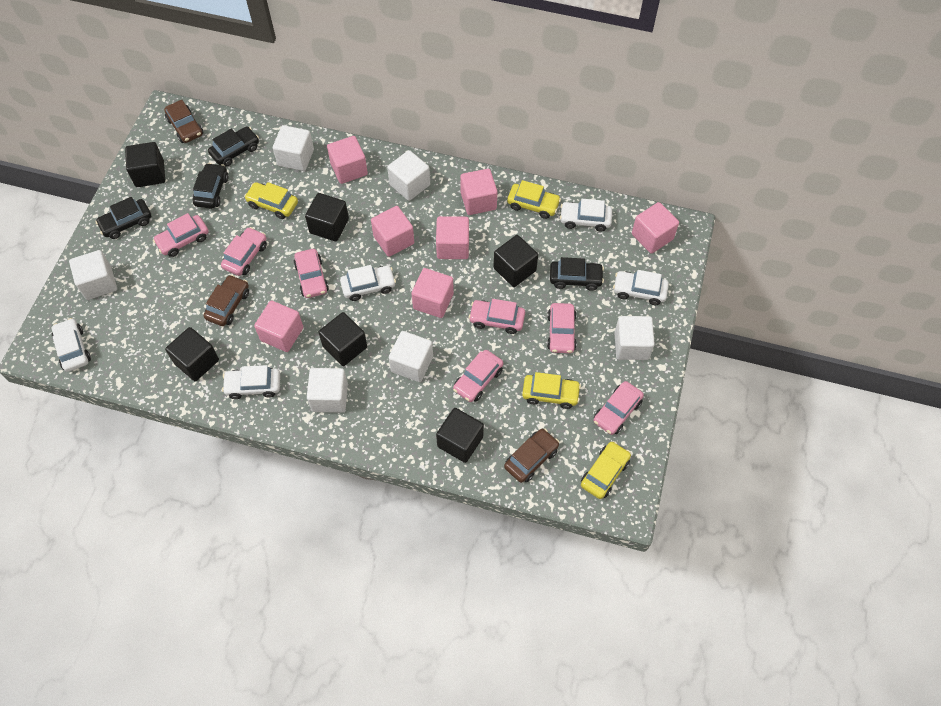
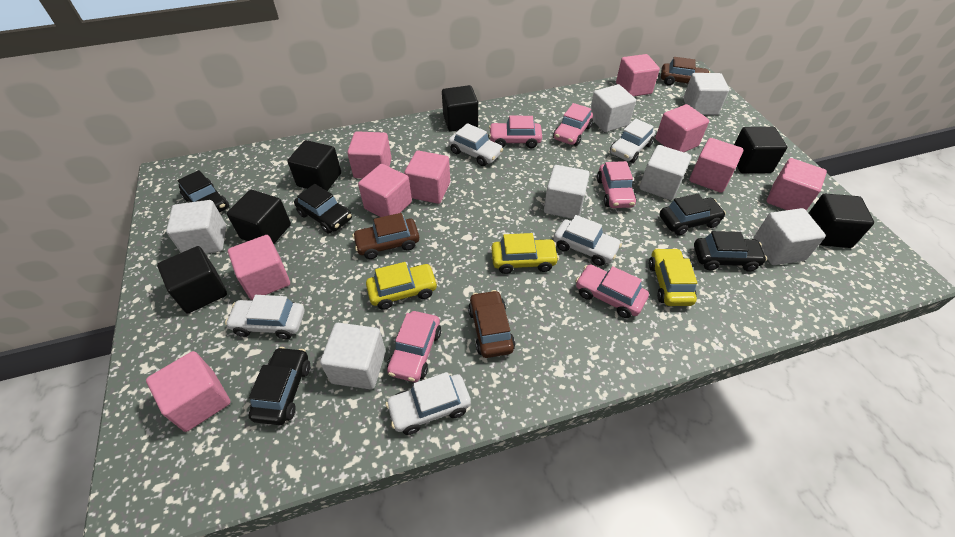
black car: [95,197,151,239] [193,163,228,209] [208,126,259,167] [550,257,604,291] = 4 -> [178,170,229,212] [249,347,310,425] [294,184,352,233] [659,194,726,236] [694,231,767,272] = 5
pink car: [153,213,209,257] [221,227,267,276] [294,249,329,298] [453,350,503,402] [469,299,525,334] [547,303,577,353] [593,381,644,435] = 7 -> [387,311,441,382] [489,116,542,148] [553,103,593,146] [576,264,649,318] [597,161,636,208] = 5
pink cube: [254,300,303,352] [327,136,368,184] [371,206,414,257] [411,268,454,318] [436,216,469,259] [460,169,498,215] [632,202,679,253] = 7 -> [146,351,231,432] [228,235,290,300] [347,131,392,179] [358,164,412,217] [404,150,450,204] [616,54,660,97] [655,104,709,152] [689,138,743,193] [767,158,827,210] = 9
white cube: [69,250,117,300] [273,125,314,171] [307,368,348,413] [387,150,430,201] [389,331,433,382] [614,316,655,360] = 6 -> [166,200,226,254] [320,323,386,390] [544,165,590,219] [591,84,636,132] [640,145,691,200] [683,73,729,115] [754,208,826,265] = 7
yellow car: [244,182,298,219] [507,180,561,219] [522,372,581,409] [581,441,631,499] = 4 -> [366,262,438,310] [491,233,559,274] [649,248,697,306] = 3

